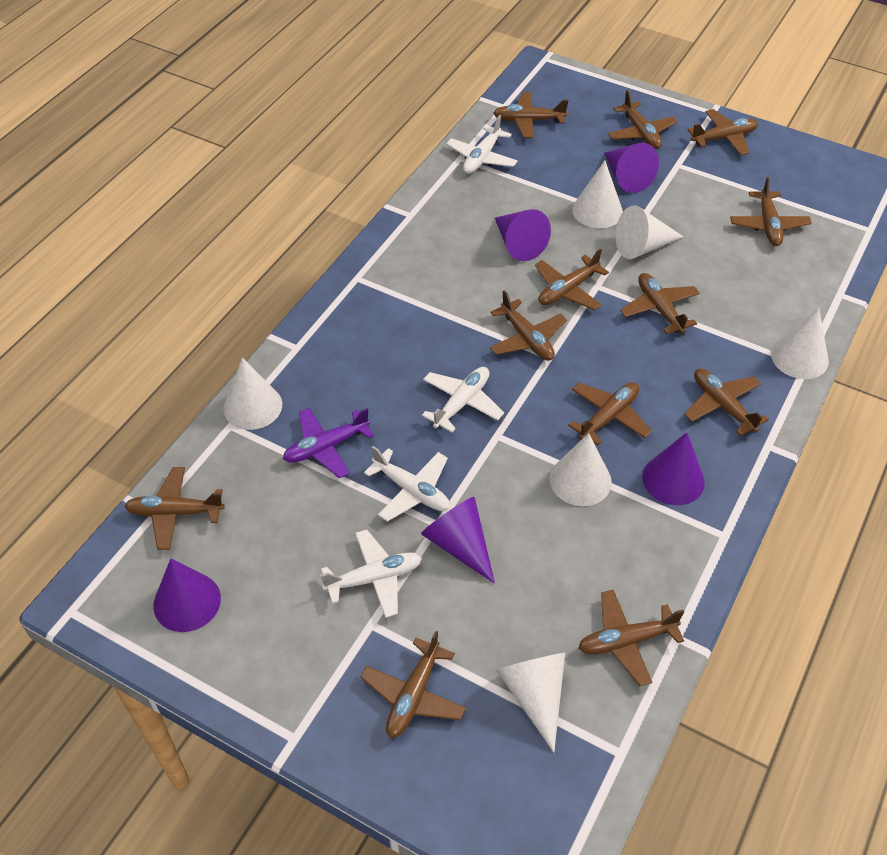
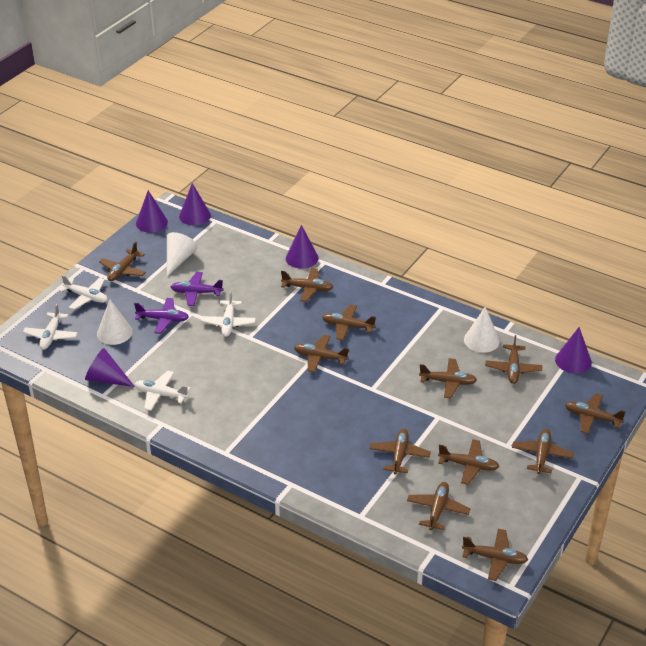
purple plane: [283,408,374,478] = 1 -> [134,298,189,334] [170,272,224,306] = 2
white cone: [223,358,282,430] [496,653,565,753] [550,433,612,506] [572,160,623,228] [615,205,683,259] [771,308,829,379] = 6 -> [97,299,132,345] [167,232,198,276] [464,306,500,353] = 3

